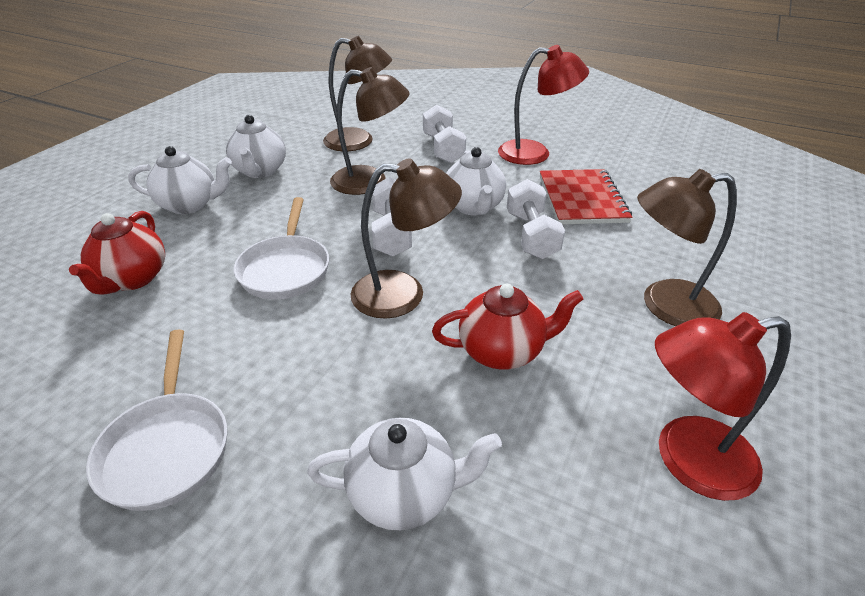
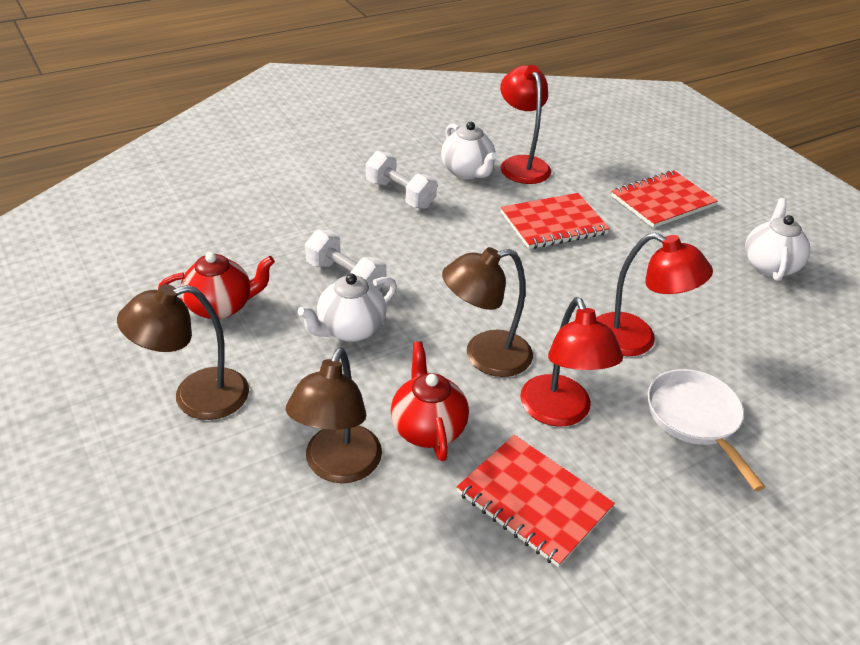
brown lamp: [323,36,392,151] [330,67,410,195] [351,158,462,318] [637,169,737,326] = 4 -> [117,284,249,420] [286,347,382,483] [442,247,533,377] = 3
red lamp: [498,45,589,165] [655,312,791,501] = 2 -> [500,65,551,184] [520,297,623,427] [596,233,713,356] = 3
red notebook: [540,169,632,224] = 1 -> [457,435,615,567] [501,193,610,249] [611,170,718,228] = 3
white dumbbell: [372,177,412,257] [423,105,466,163] [507,179,565,259] = 3 -> [305,230,387,290] [366,151,437,209] = 2
white pan: [86,330,227,511] [234,197,329,299] = 2 -> [648,369,765,491] = 1
white teapot: [128,146,232,214] [226,115,286,178] [307,418,502,530] [446,147,506,215] = 4 -> [297,274,397,342] [441,122,498,179] [745,198,810,281] = 3

